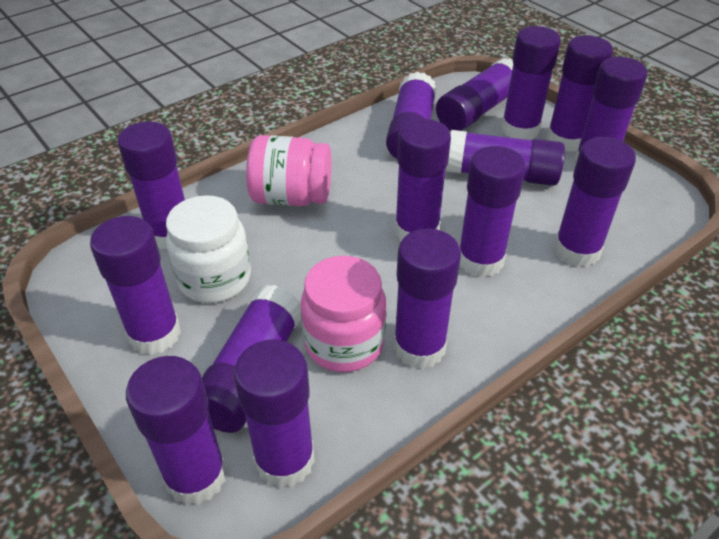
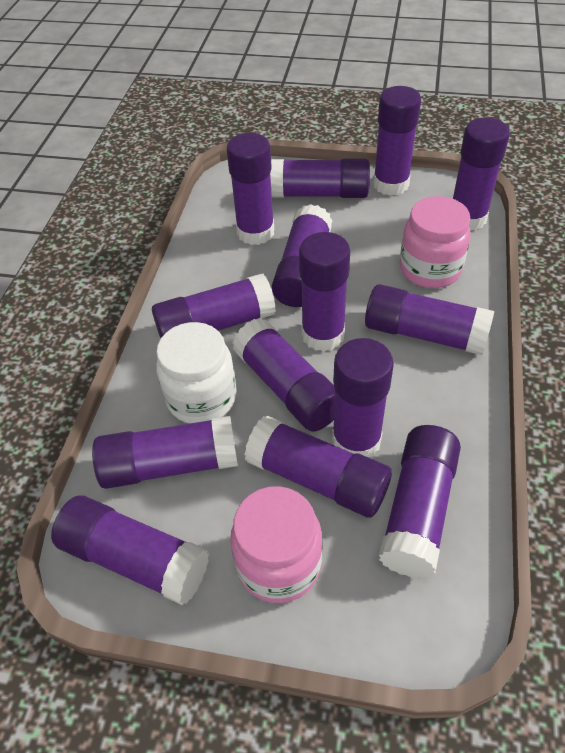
purple glue stick: [90,216,181,355] [117,121,185,250] [126,356,227,505] [202,285,301,433] [234,339,315,488] [386,72,437,159] [393,228,461,369] [395,119,451,241] [436,58,513,131] [446,130,565,186] [459,146,526,278] [501,26,561,140] [546,35,613,152] [554,137,636,267] [574,57,648,165] = 15 -> [51,496,209,605] [92,416,238,489] [152,273,276,339] [226,133,274,245] [233,318,335,431] [244,416,392,518] [270,158,370,198] [272,204,332,307] [299,232,350,352] [332,338,394,458] [365,284,494,355] [373,86,421,196] [379,425,461,578] [453,117,510,231] = 14

